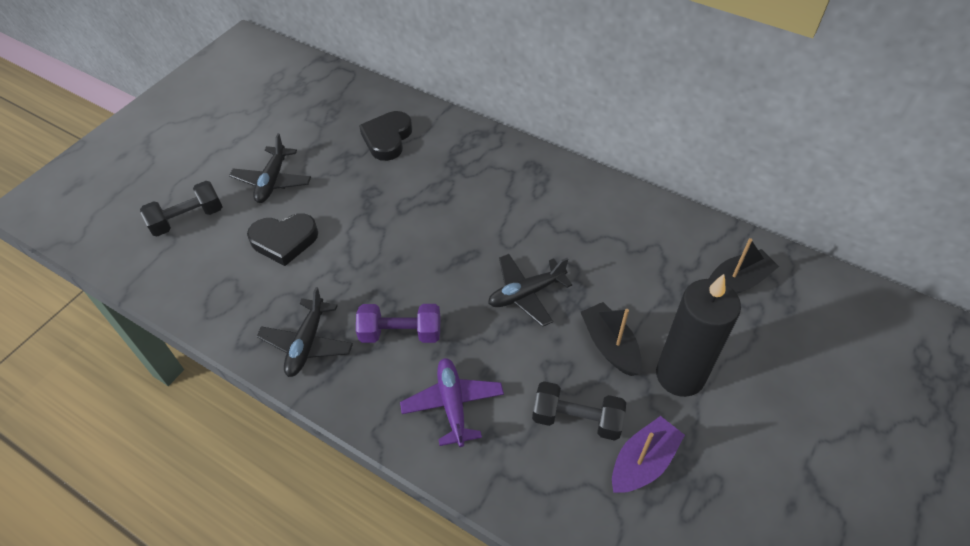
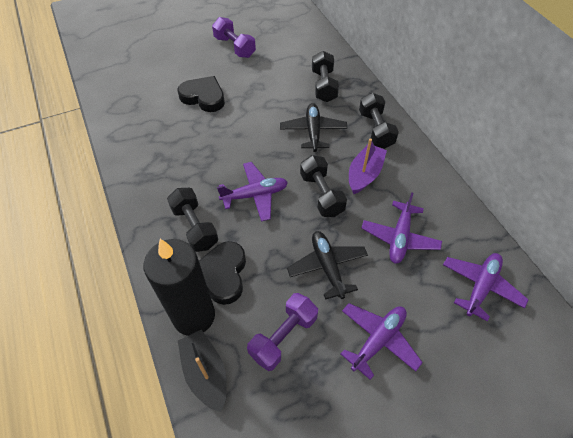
black boat: [581,302,642,376] [709,238,779,294] = 2 -> [178,330,227,412] = 1
black dumbbell: [140,181,222,237] [532,381,626,441] = 2 -> [167,188,218,252] [300,155,347,217] [312,51,339,102] [359,93,399,149] = 4
black plane: [229,133,311,203] [256,287,353,377] [488,254,572,327] = 3 -> [280,103,348,152] [287,231,368,300] = 2
purple dumbbell: [356,304,440,343] = 1 -> [212,17,256,58] [247,293,318,371] = 2
purple plane: [400,358,504,447] = 1 -> [217,162,288,221] [341,303,423,380] [361,193,442,264] [443,253,529,321] = 4

